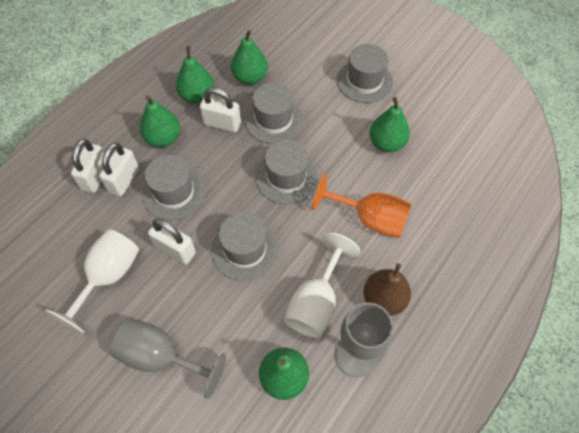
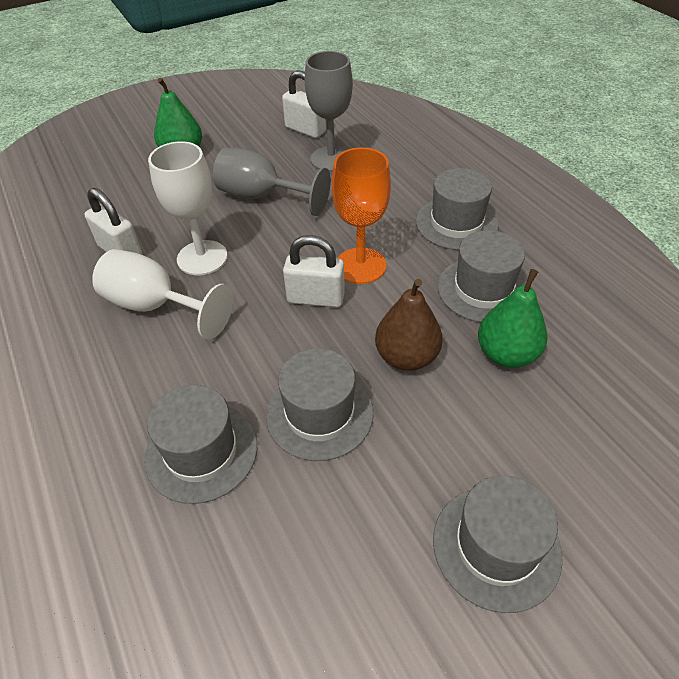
green pear: [140,96,180,147] [176,46,214,104] [231,30,268,85] [259,348,309,400] [369,97,410,152] = 5 -> [154,78,202,147] [478,269,547,368] = 2
white padlock: [71,139,104,193] [99,142,139,197] [148,218,196,265] [200,87,241,133] = 4 -> [85,188,142,255] [282,70,326,138] [283,235,345,308] = 3

